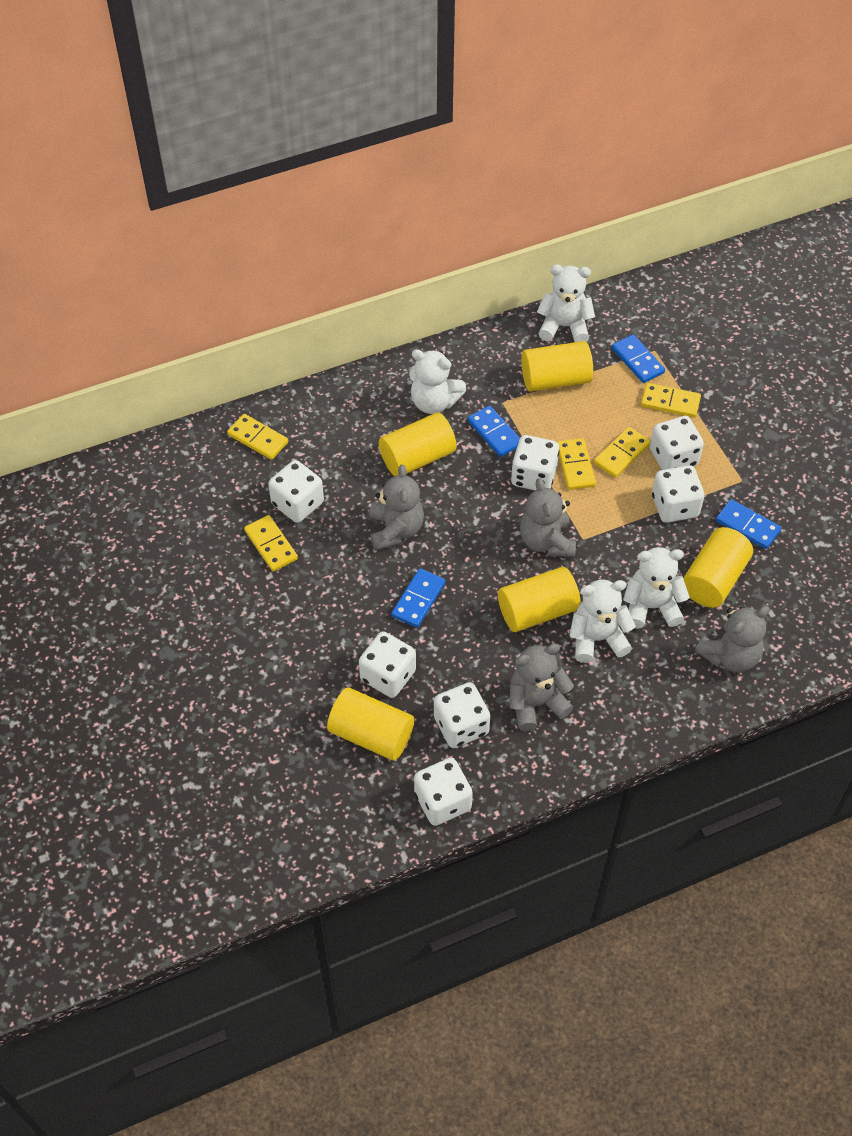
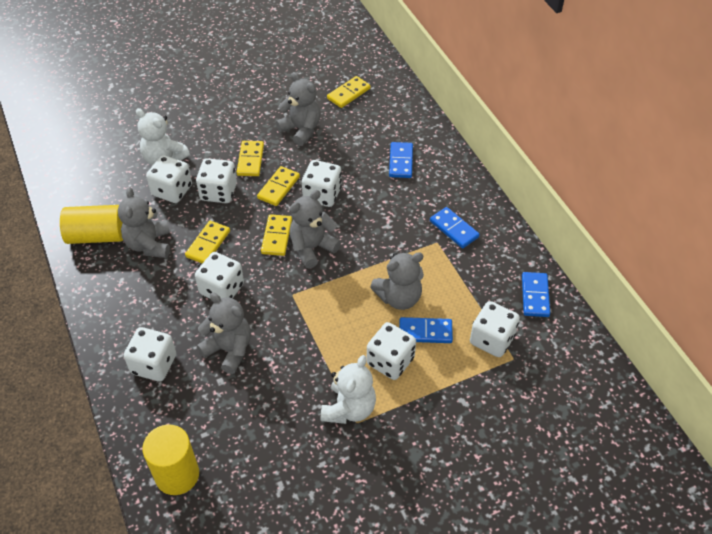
grey teddy bear: [369,465,424,551] [510,644,574,731] [520,478,576,557] [695,606,770,673] = 4 -> [118,187,170,258] [197,293,251,374] [276,72,321,146] [289,190,341,269] [370,252,424,310] = 5
white teddy bear: [409,349,466,414] [537,264,595,342] [569,580,636,663] [623,547,690,629] = 4 -> [136,108,190,165] [321,355,376,424] = 2
yellow cylinder: [327,687,414,761] [379,412,457,476] [498,567,581,632] [521,341,593,392] [683,527,753,608] = 5 -> [60,205,123,244] [142,425,199,495] = 2

